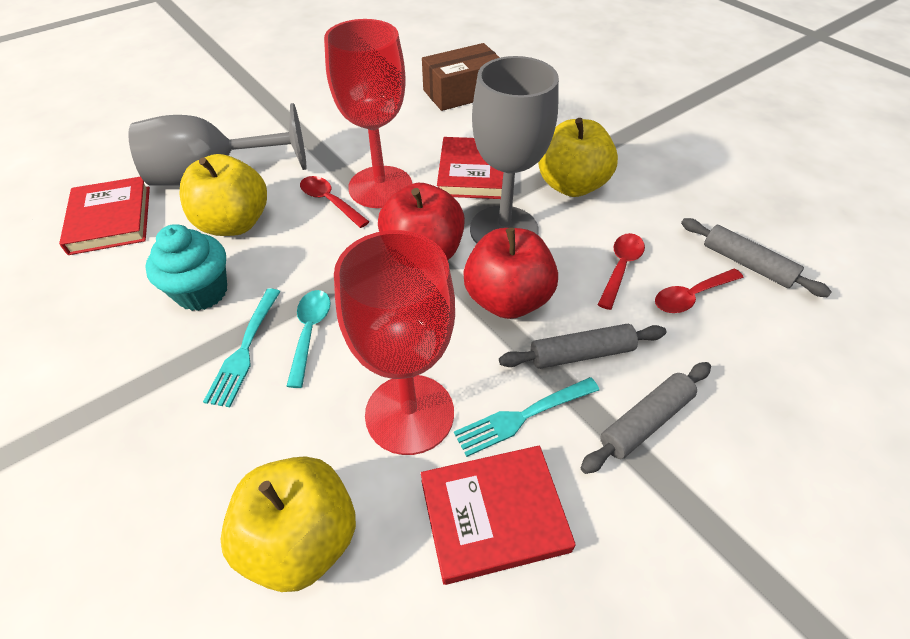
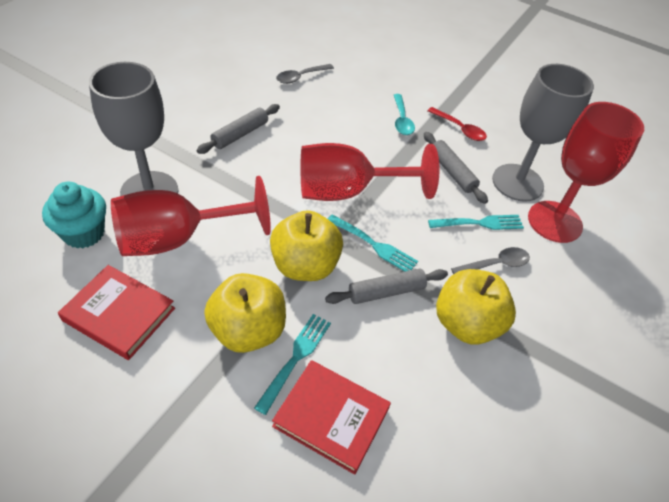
brown box: [422,43,500,111] = 1 -> none = 0
grey spoon: none = 0 -> [276,64,334,84] [451,247,530,274] = 2
red apple: [378,183,465,260] [463,228,558,319] = 2 -> none = 0
red book: [59,177,150,255] [421,445,576,585] [437,137,503,199] = 3 -> [58,265,175,360] [272,360,391,475] = 2
red goblet: [324,19,412,208] [334,230,455,455] = 2 -> [111,176,271,256] [300,143,439,201] [528,102,644,243] = 3
red spoon: [300,176,369,228] [598,233,645,310] [655,269,743,313] = 3 -> [427,107,487,141] = 1
turquoise fork: [203,288,281,407] [454,377,599,457] = 2 -> [254,314,331,415] [328,214,418,272] [428,215,524,230] = 3

